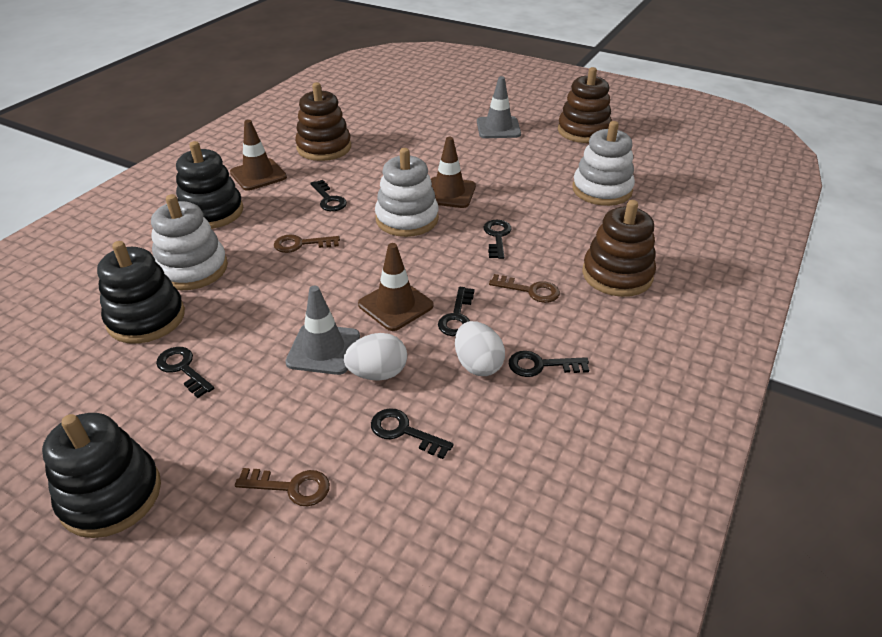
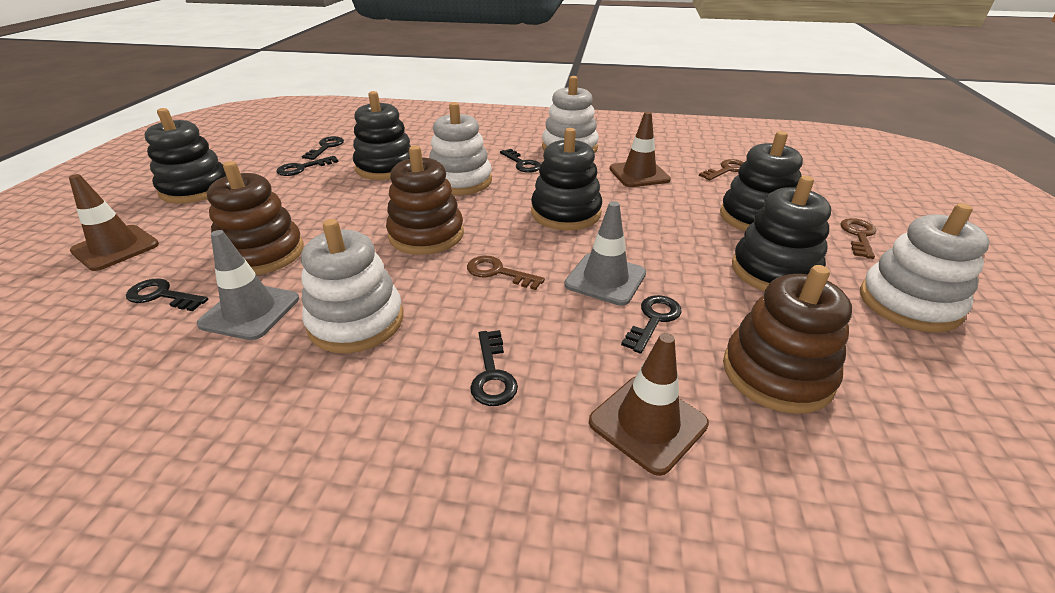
black stacking toy: [42,413,161,538] [97,241,185,344] [176,141,243,229] = 3 -> [145,108,226,204] [353,91,411,180] [531,128,602,230] [720,131,803,231] [732,176,831,291] = 5
white egg: [344,333,407,381] [455,321,505,376] = 2 -> none = 0
white stacking toy: [151,194,228,290] [375,148,439,237] [572,121,635,206] = 3 -> [301,219,403,353] [429,102,492,195] [542,76,599,153] [860,203,990,333] = 4

